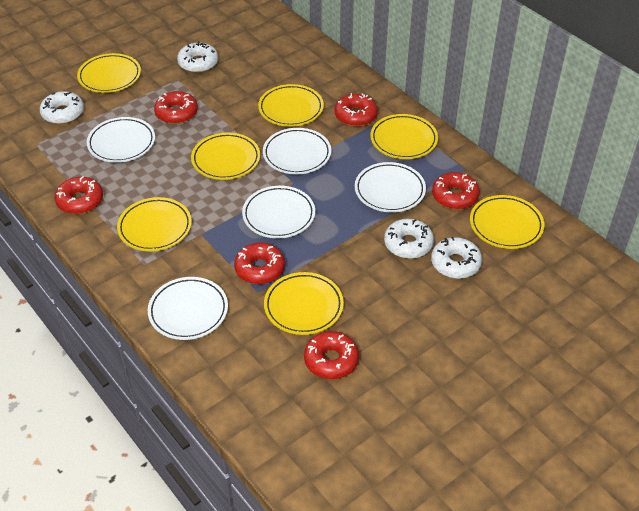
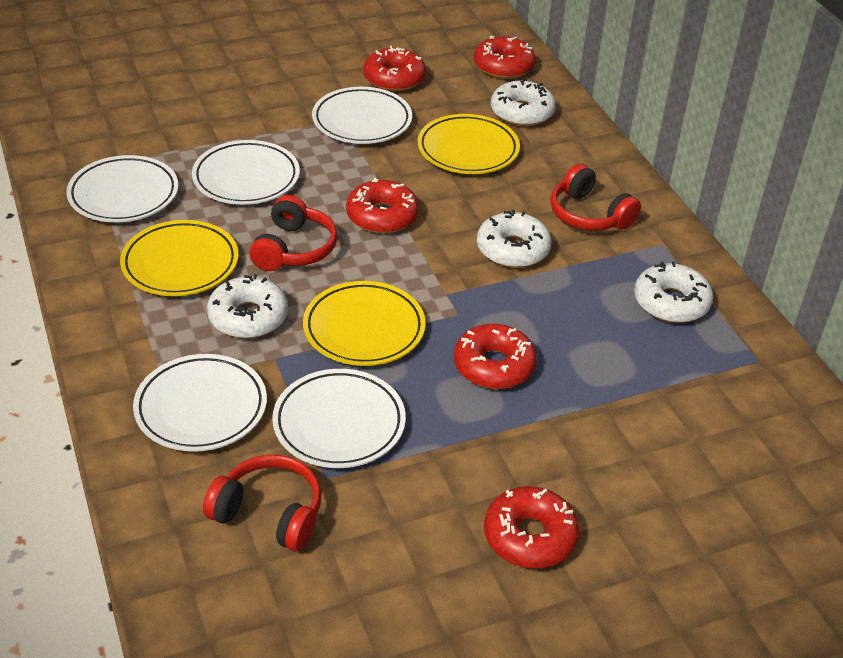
red donut: [55,176,103,214] [154,91,198,124] [234,243,285,284] [304,331,359,379] [334,93,378,127] [432,172,480,209] = 6 -> [346,178,419,234] [363,46,426,91] [454,324,537,389] [474,36,536,79] [484,486,579,568] = 5
red headphones: none = 0 -> [203,455,321,551] [249,195,338,271] [550,164,641,231] = 3
yellow plate: [77,53,141,93] [117,197,192,251] [191,133,260,180] [258,84,324,127] [264,272,344,335] [370,114,438,159] [470,195,544,249] = 7 -> [120,220,239,296] [303,281,426,366] [418,114,520,174] = 3

